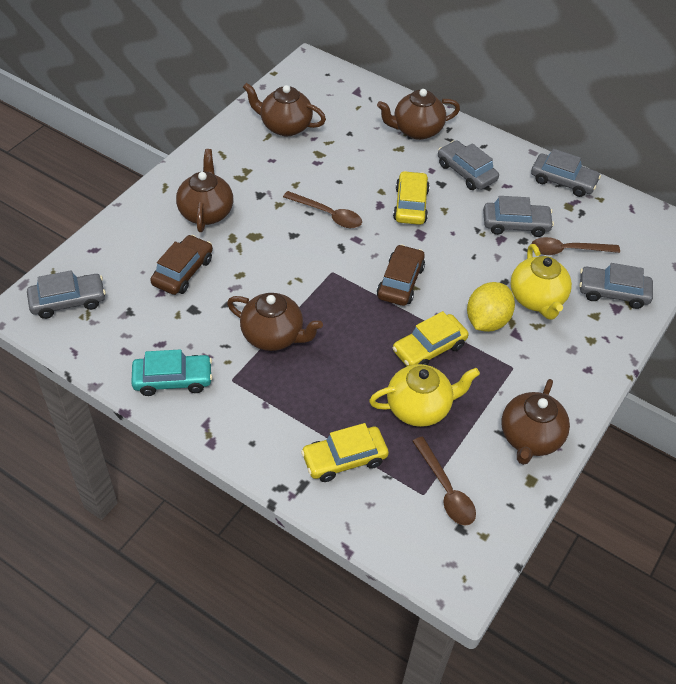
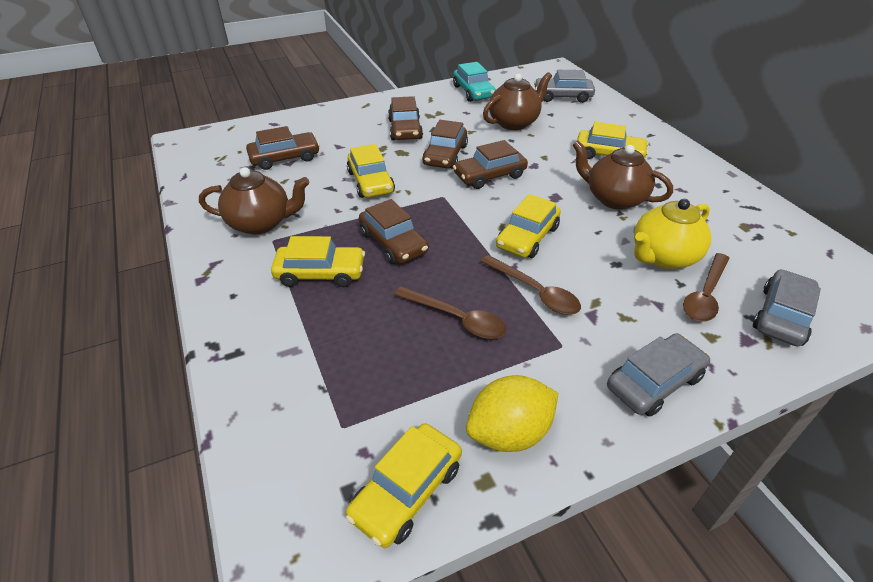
brown car: [150,235,213,295] [377,244,425,306] = 2 -> [246,126,320,170] [359,199,429,264] [388,96,423,140] [422,120,468,169] [453,140,528,189] = 5
brown teapot: [176,149,233,232] [227,293,323,351] [243,83,326,136] [377,89,460,140] [501,379,570,465] = 5 -> [199,167,310,235] [483,72,552,130] [573,141,673,210] = 3
grey car: [27,270,106,319] [438,140,499,190] [483,196,554,237] [531,149,601,197] [579,263,653,309] = 5 -> [534,70,595,103] [607,333,710,417] [753,269,821,346] = 3
yellow car: [301,423,389,482] [393,171,430,225] [393,311,469,366] = 3 -> [271,236,365,287] [346,423,462,548] [347,144,395,198] [496,194,561,258] [577,122,649,159] = 5
yellow teapot: [369,364,480,427] [510,244,572,320] = 2 -> [634,199,711,269] = 1

